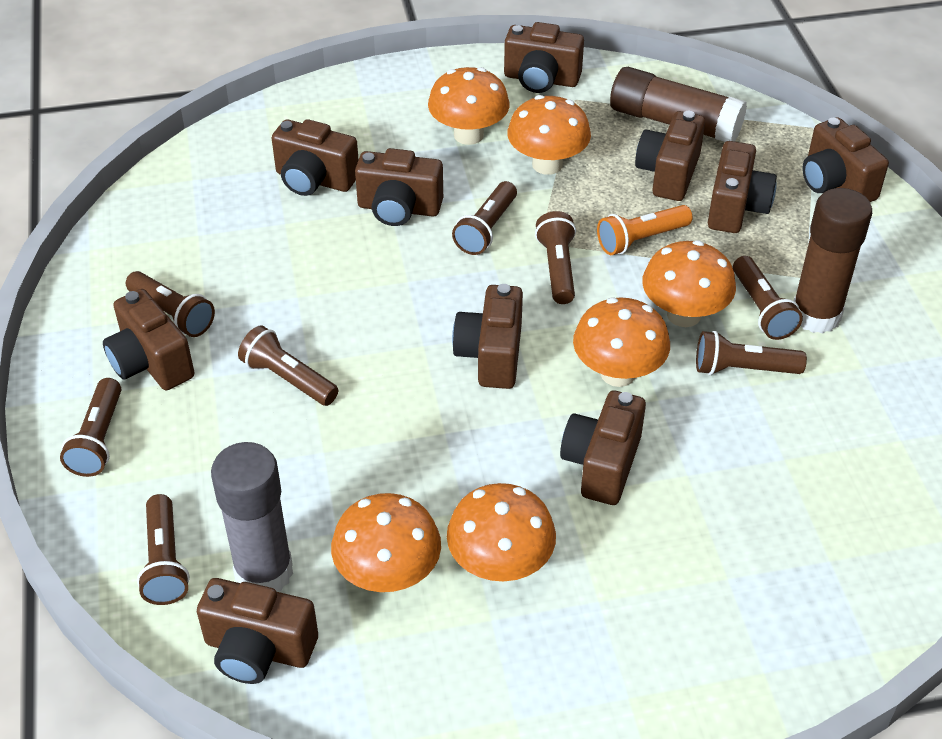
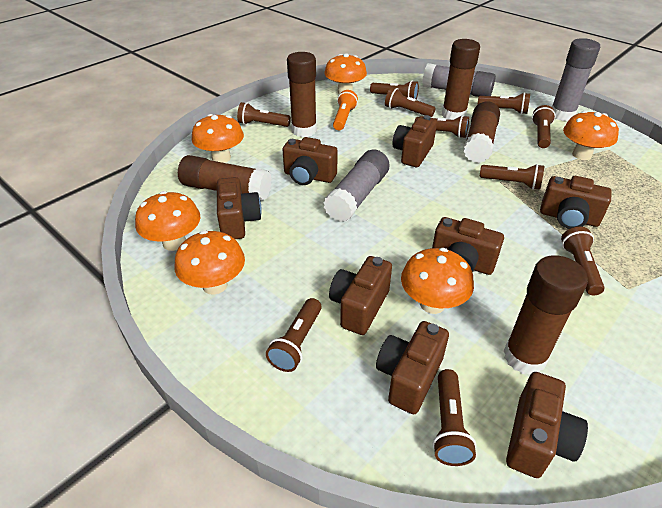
brown camera: [103,289,195,390] [197,578,318,684] [272,119,359,196] [355,148,443,226] [452,284,523,389] [504,22,584,93] [560,390,646,505] [635,111,705,201] [708,141,777,233] [802,117,889,202] = 10 -> [217,177,262,239] [282,137,338,185] [329,256,392,335] [376,321,449,414] [393,115,437,167] [432,217,504,275] [506,372,588,478] [540,176,612,229] = 8
brown flashlight: [60,378,121,477] [126,271,215,337] [137,494,190,605] [238,325,338,406] [452,181,517,255] [535,211,576,304] [696,331,807,375] [733,256,803,340] = 8 -> [237,102,291,127] [266,298,322,372] [370,80,419,100] [385,87,436,117] [415,115,469,138] [432,369,476,466] [478,92,530,114] [480,164,544,190] [532,105,556,148] [561,227,605,295] = 10
brown glue stick: [610,67,747,142] [794,188,872,334] = 2 -> [178,155,272,201] [287,52,317,137] [442,39,480,120] [463,101,500,163] [504,255,588,375] = 5
grey glue stick: [211,442,293,592] = 1 -> [323,150,390,222] [422,63,496,97] [552,38,600,121] = 3

